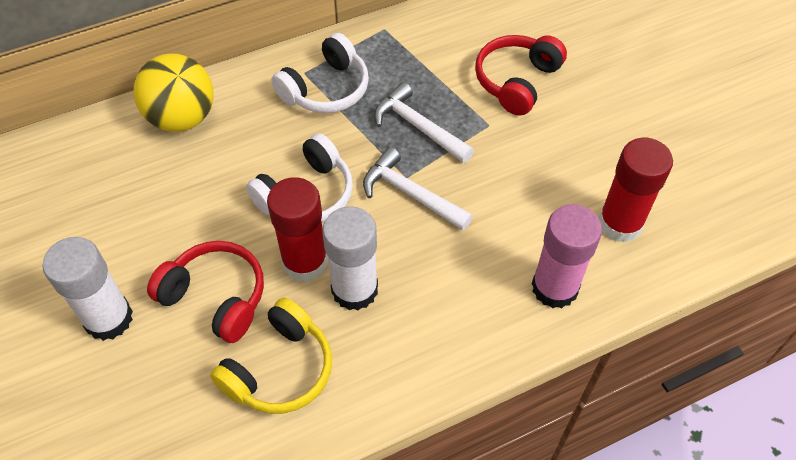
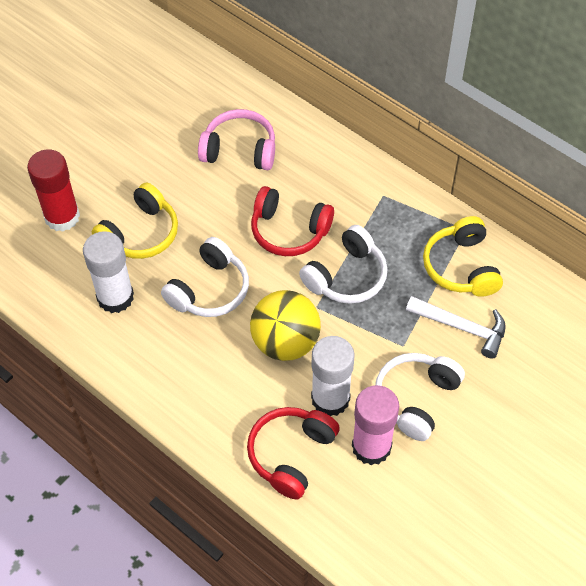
pink headphones: none = 0 -> [198,109,275,170] = 1
red glue stick: [267,177,328,282] [599,138,673,242] = 2 -> [27,149,80,232] = 1
white hammer: [363,147,473,230] [374,82,474,163] = 2 -> [406,296,506,359] = 1
white headphones: [246,133,353,223] [271,33,369,113] = 2 -> [161,237,249,317] [299,225,387,304] [375,353,465,441] = 3
yellow headphones: [210,298,332,414] = 1 -> [92,182,178,259] [423,216,503,297] = 2

